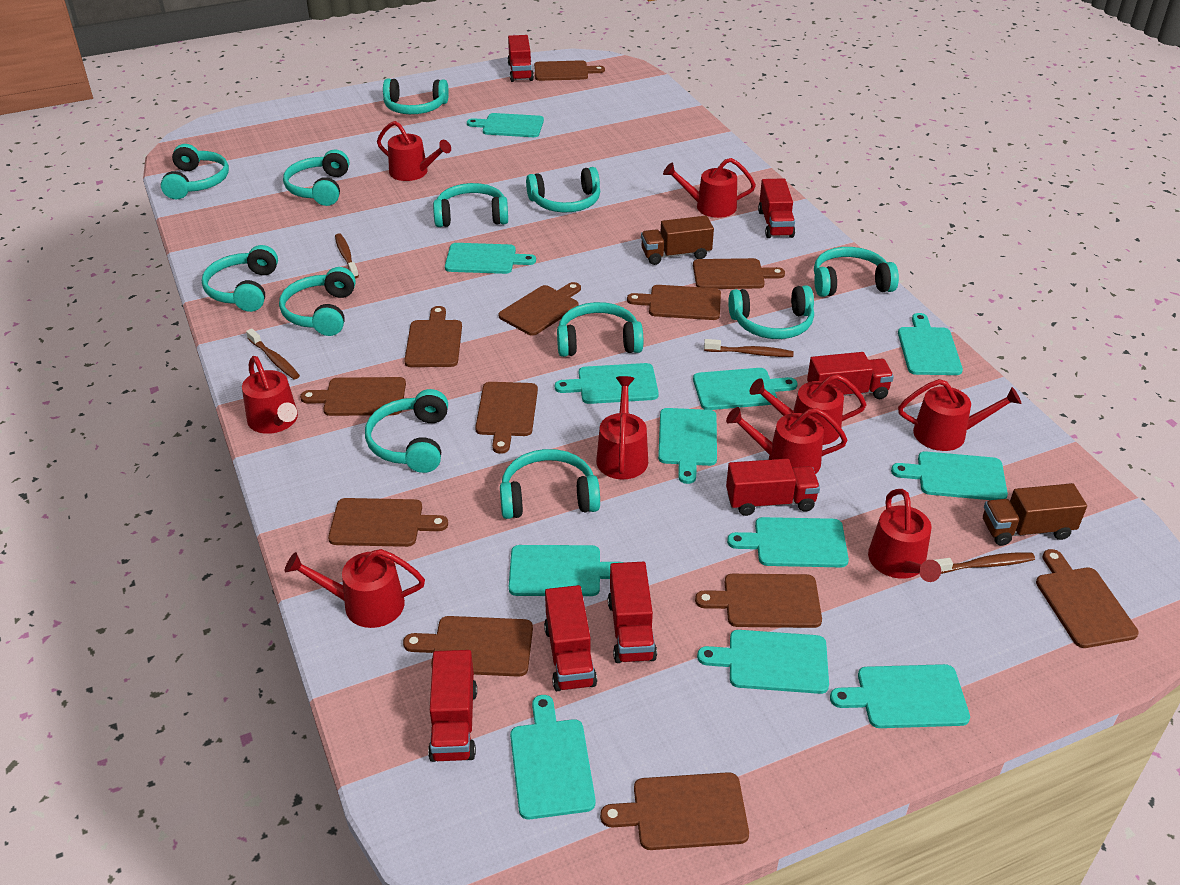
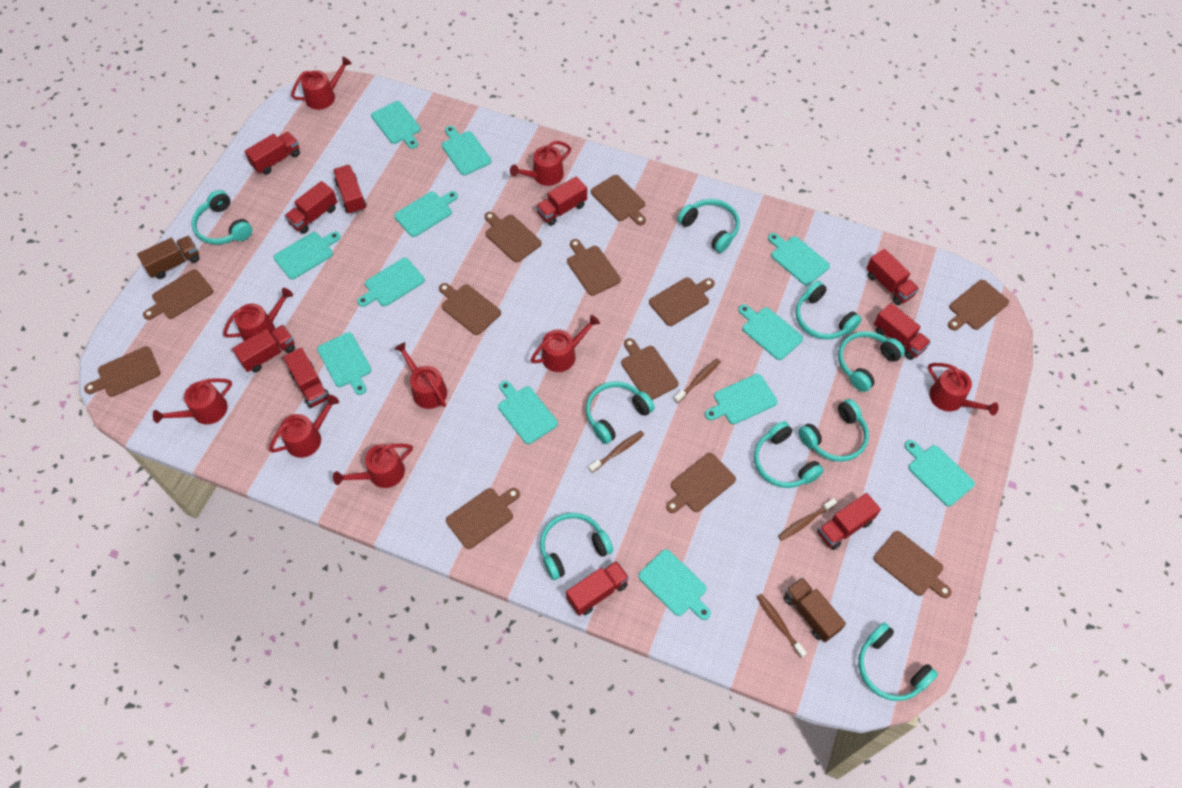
red truck: [428,650,477,762] [508,35,534,82] [544,585,597,691] [608,562,657,663] [726,459,820,516] [758,178,795,238] [807,352,894,399] = 7 -> [232,325,295,373] [244,132,300,175] [283,348,330,408] [285,181,337,234] [333,165,366,214] [536,176,587,226] [566,561,629,616] [817,493,881,550] [866,249,919,305] [874,303,931,360] = 10
turquoise headphones: [161,144,229,199] [202,245,278,312] [279,267,356,336] [283,149,349,206] [365,389,448,473] [383,79,449,114] [433,183,508,227] [500,449,600,519] [526,167,600,213] [557,302,643,357] [728,285,814,339] [814,247,899,297] = 12 -> [192,190,253,245] [540,513,613,580] [586,382,655,444] [677,199,740,253] [754,421,824,488] [795,281,862,340] [798,399,869,462] [838,331,905,392] [858,622,938,701] = 9

